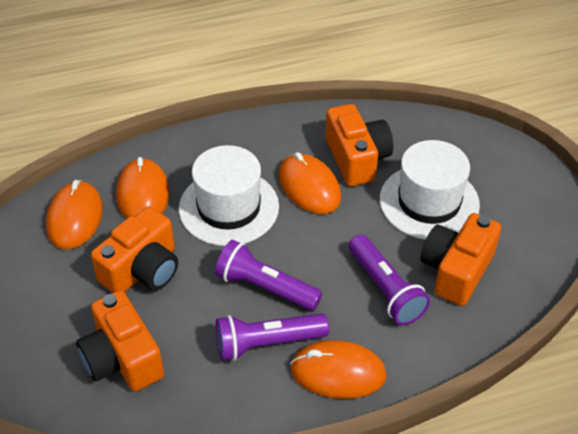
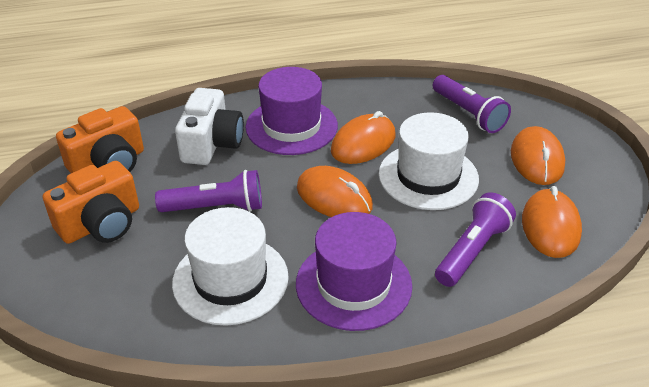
orange camera: [76,290,164,391] [91,207,178,293] [326,104,393,186] [420,213,501,306] = 4 -> [43,161,139,244] [56,106,144,173] = 2
purple hat: none = 0 -> [246,67,338,155] [296,212,412,331] = 2
white camera: none = 0 -> [175,88,244,165] = 1

